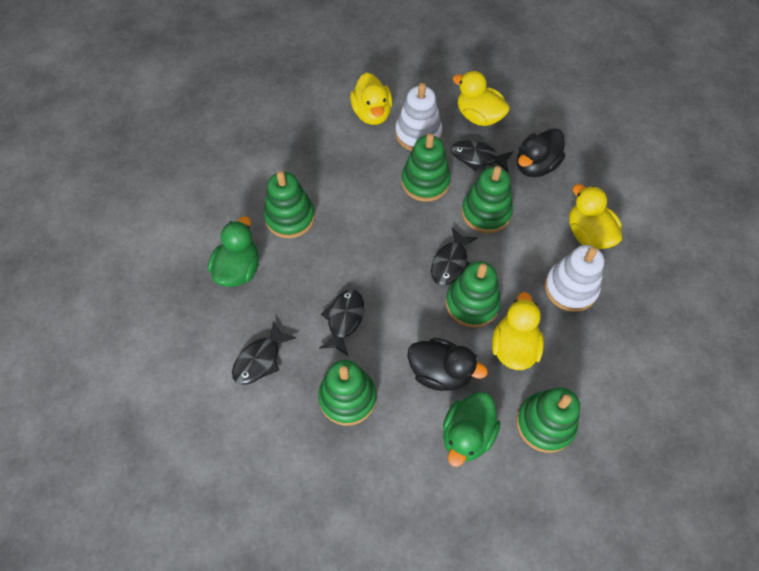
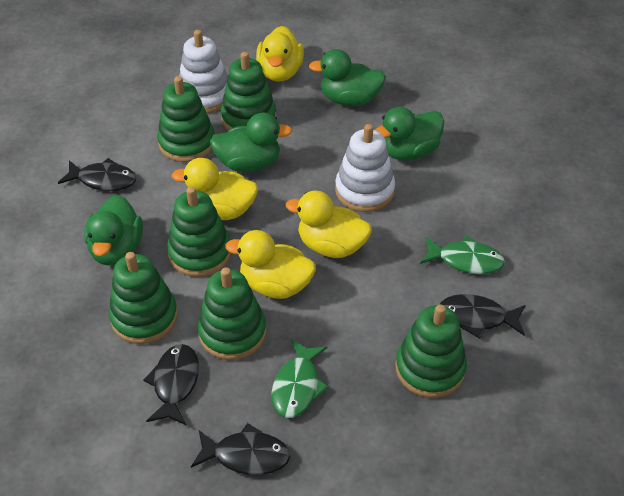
black duck: [407,338,488,391] [517,128,565,177] = 2 -> none = 0
green duck: [208,216,259,287] [443,392,501,467] = 2 -> [84,195,143,266] [210,112,292,172] [309,49,386,106] [375,107,444,161] = 4
green fish: none = 0 -> [271,339,328,418] [420,236,505,274] = 2

